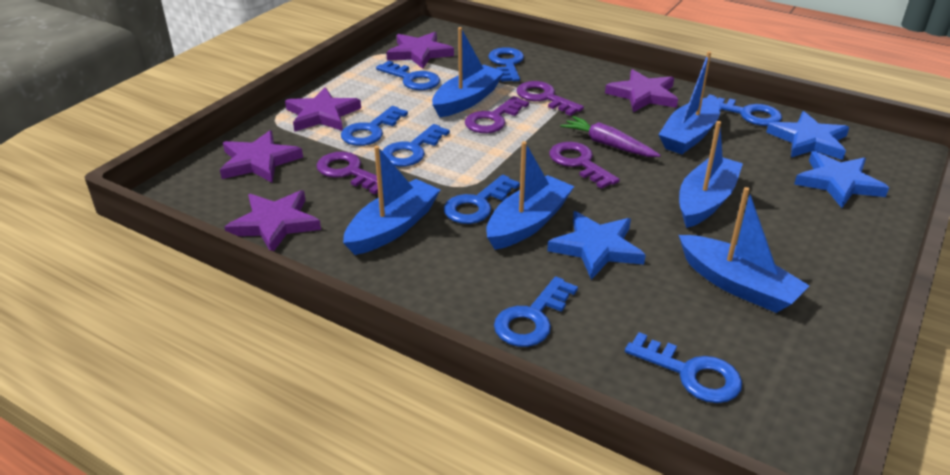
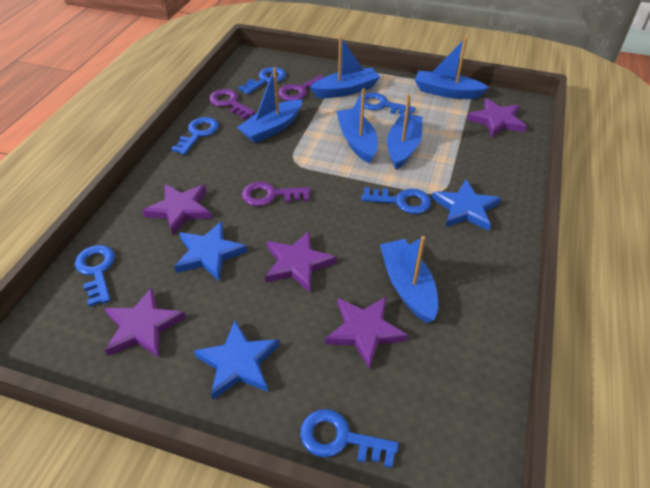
blue key: [341,106,408,146] [376,61,440,90] [382,124,450,167] [444,175,520,224] [488,47,524,82] [494,276,578,347] [625,332,742,403] [707,94,782,126] = 8 -> [75,245,115,307] [171,117,219,155] [238,67,286,95] [300,409,399,468] [361,187,431,214] [364,93,416,115] = 6
purple carrot: [560,116,661,157] = 1 -> none = 0
purple key: [316,152,378,194] [465,96,529,133] [516,81,584,116] [549,142,620,189] = 4 -> [209,89,255,119] [242,181,310,206] [278,75,324,101] = 3

